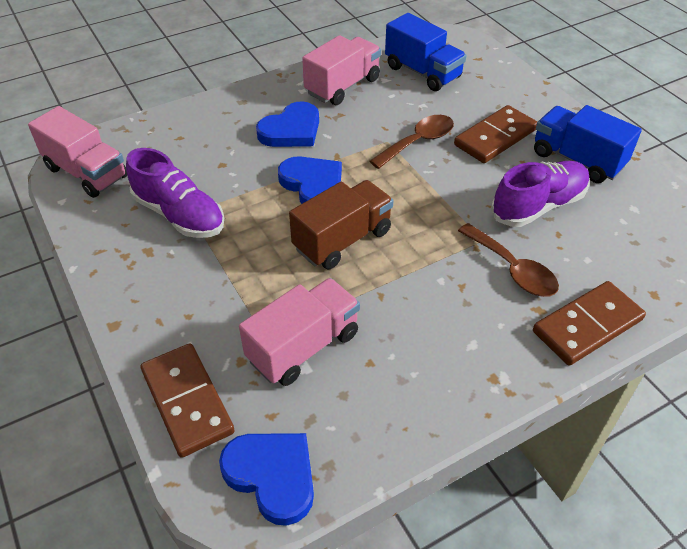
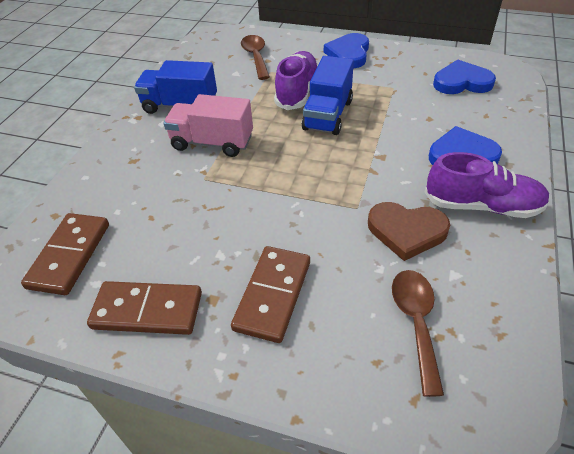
brown heart: none = 0 -> [368,202,450,261] = 1
brown truck: [289,180,393,269] = 1 -> none = 0
pink truck: [28,106,127,198] [239,278,360,386] [302,35,381,105] = 3 -> [163,94,253,157] = 1

